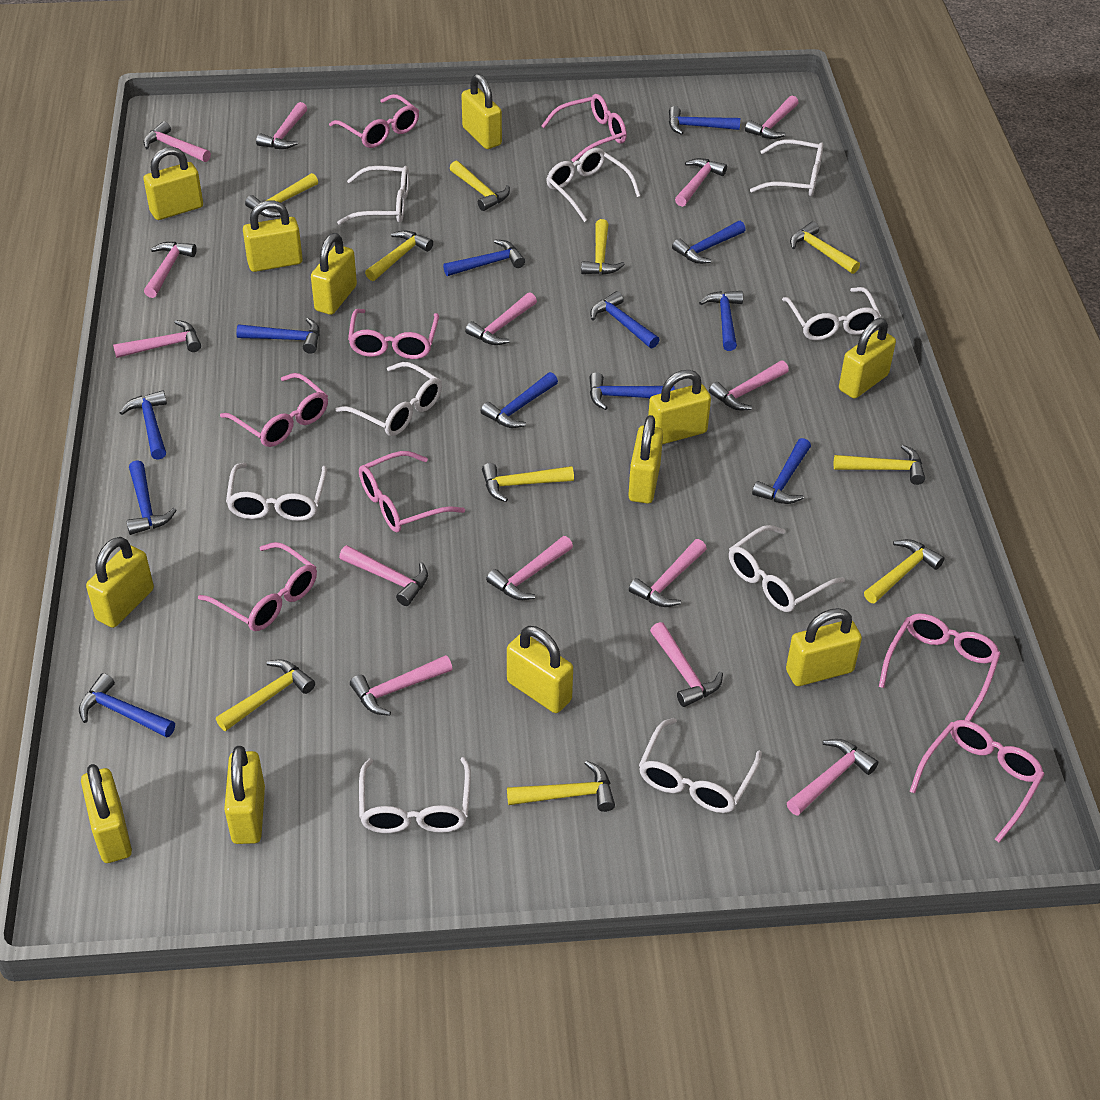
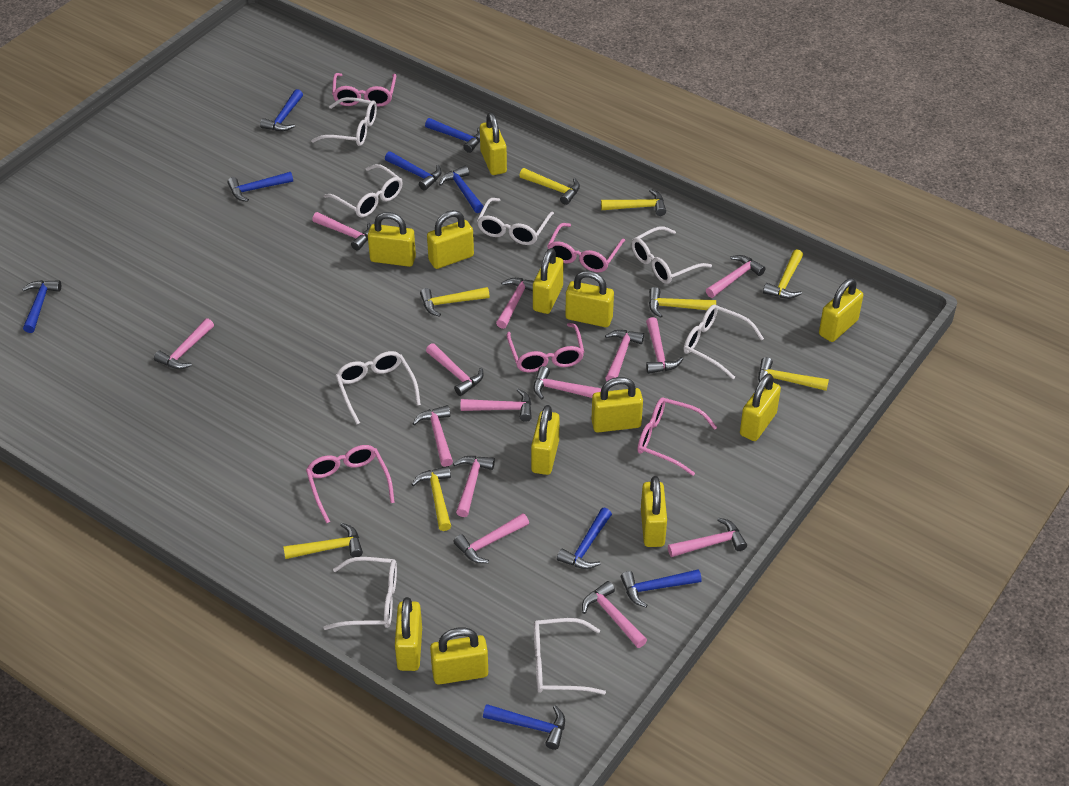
blue hammer: [79,673,175,737] [120,390,167,460] [126,460,177,535] [236,318,320,354] [443,239,525,276] [481,372,558,428] [589,372,675,410] [590,291,660,348] [669,106,740,135] [672,221,746,264] [699,291,743,351] [752,438,811,504] = 12 -> [22,280,61,333] [227,172,293,202] [260,89,303,131] [385,151,442,191] [425,118,480,153] [439,166,484,213] [483,704,565,750] [557,508,612,569] [621,569,702,607] = 9
pink glasses: [198,542,317,631] [220,373,328,447] [329,94,419,148] [348,309,439,359] [359,451,465,532] [541,94,627,163] [879,613,1001,721] [910,720,1044,843] = 8 -> [306,445,395,523] [332,73,396,107] [506,323,584,373] [547,223,625,272] [637,397,717,476] = 5
white glasses: [226,463,327,521] [335,362,442,436] [337,166,409,225] [359,757,471,833] [546,148,640,222] [639,718,762,813] [729,525,845,612] [750,139,824,196] [782,287,881,340] = 9 -> [311,97,377,146] [324,164,402,217] [324,557,397,630] [335,351,421,424] [477,198,554,245] [534,618,606,695] [631,226,712,284] [683,305,764,379] = 8
yellow hammer: [216,659,315,731] [245,173,318,218] [365,230,433,281] [450,161,510,211] [482,463,574,502] [507,761,615,812] [581,219,625,275] [790,221,860,274] [834,445,925,485] [864,539,945,604] = 10 -> [283,523,363,559] [411,466,451,531] [420,287,490,317] [519,168,580,205] [601,189,666,216] [649,287,716,318] [758,357,829,391] [763,249,803,299] = 8

